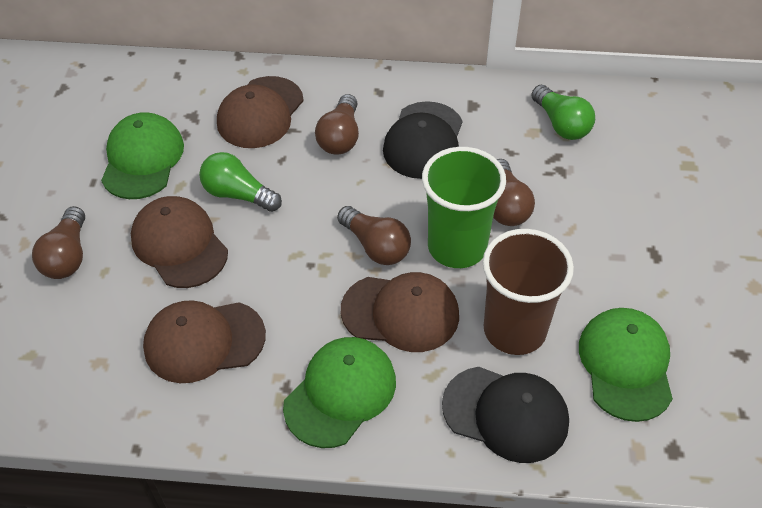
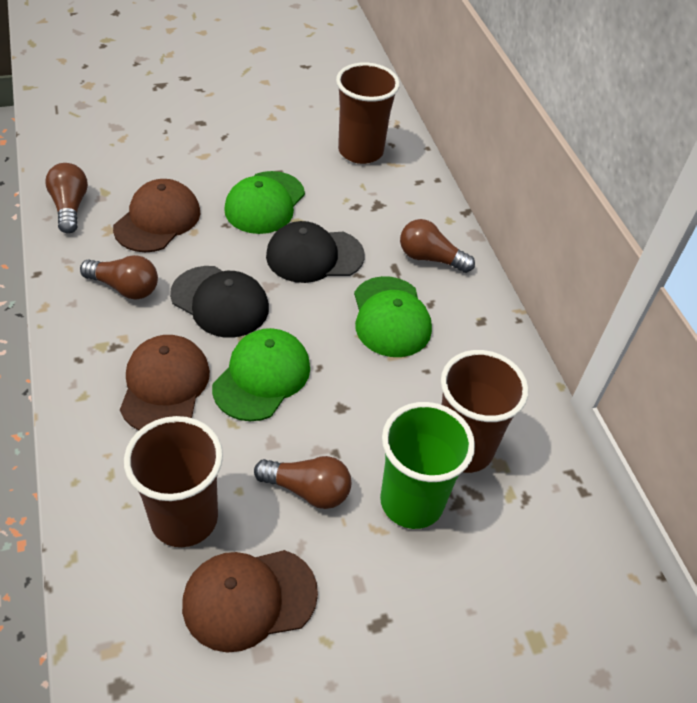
brown cap: [131,196,228,288] [143,300,266,383] [217,76,304,148] [341,272,459,352] = 4 -> [113,179,200,252] [120,335,210,430] [182,550,318,653] = 3
brown cup: [483,229,574,355] = 1 -> [124,416,223,547] [336,62,400,164] [441,350,529,473] = 3
green light bulb: [199,152,282,212] [531,85,595,140] = 2 -> none = 0

